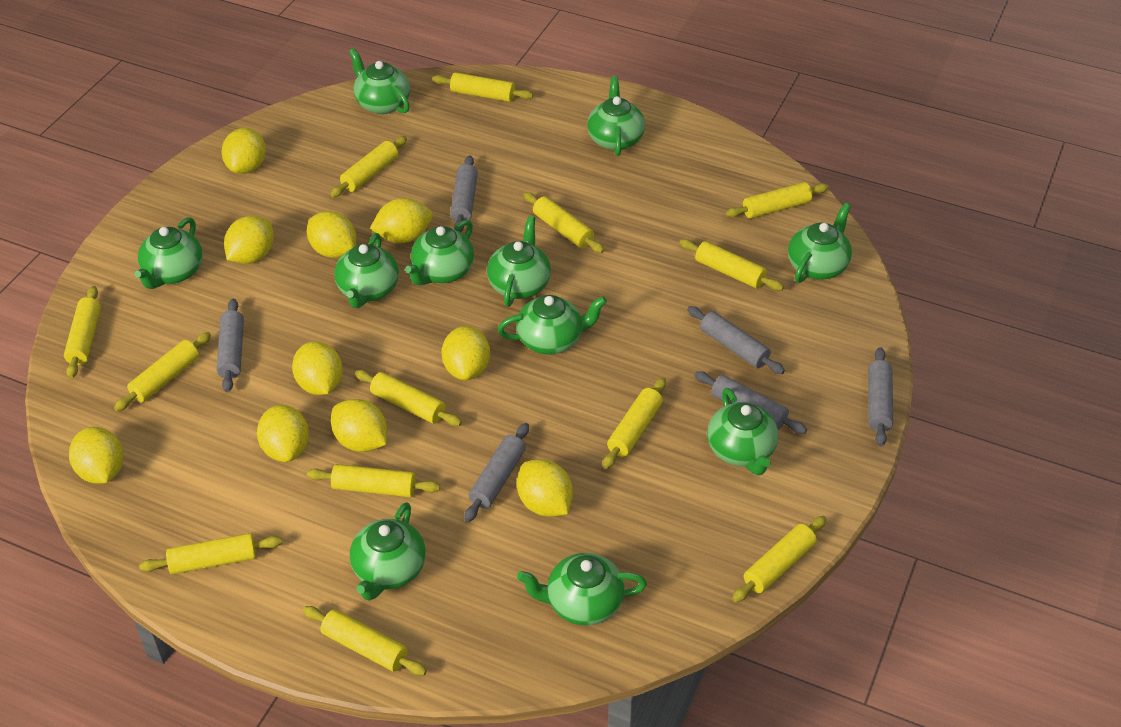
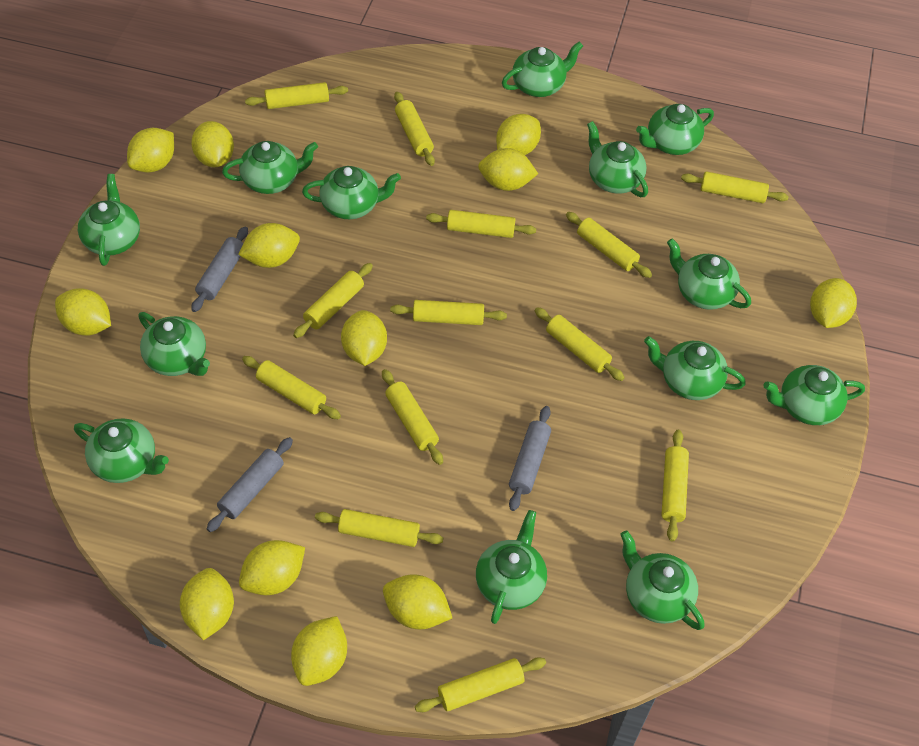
green teapot: [135,217,203,289] [334,233,399,308] [349,48,410,114] [350,502,426,601] [405,220,474,286] [487,216,551,307] [498,295,607,355] [517,553,647,626] [587,76,645,156] [707,388,778,476] [788,203,852,283] = 11 -> [74,418,169,483] [78,174,140,266] [138,312,210,376] [222,141,318,194] [302,166,401,219] [476,510,547,624] [502,41,583,97] [587,121,648,197] [620,530,704,630] [636,104,714,155] [644,336,746,400] [667,238,751,310] [763,365,865,425] = 13
grey rolling pin: [216,299,244,392] [450,155,478,232] [464,423,529,522] [687,306,785,374] [694,371,807,434] [868,347,893,446] = 6 -> [191,226,248,312] [207,437,293,532] [509,406,551,511] = 3
yellow lemon: [69,427,124,484] [222,128,266,174] [224,216,274,264] [257,405,309,462] [292,341,343,395] [307,211,356,258] [331,399,387,452] [370,198,433,243] [441,326,490,380] [517,459,573,517] = 10 -> [55,288,111,336] [127,128,174,173] [180,568,234,640] [191,121,234,167] [238,223,300,268] [239,540,305,595] [291,616,347,686] [341,310,387,366] [383,574,452,629] [478,148,538,191] [496,114,541,155] [810,278,857,328] = 12

